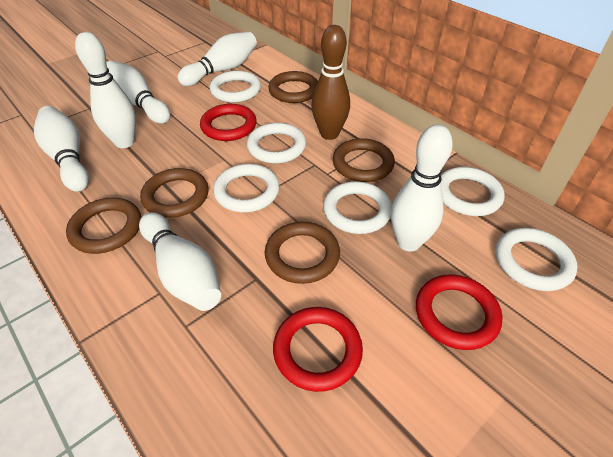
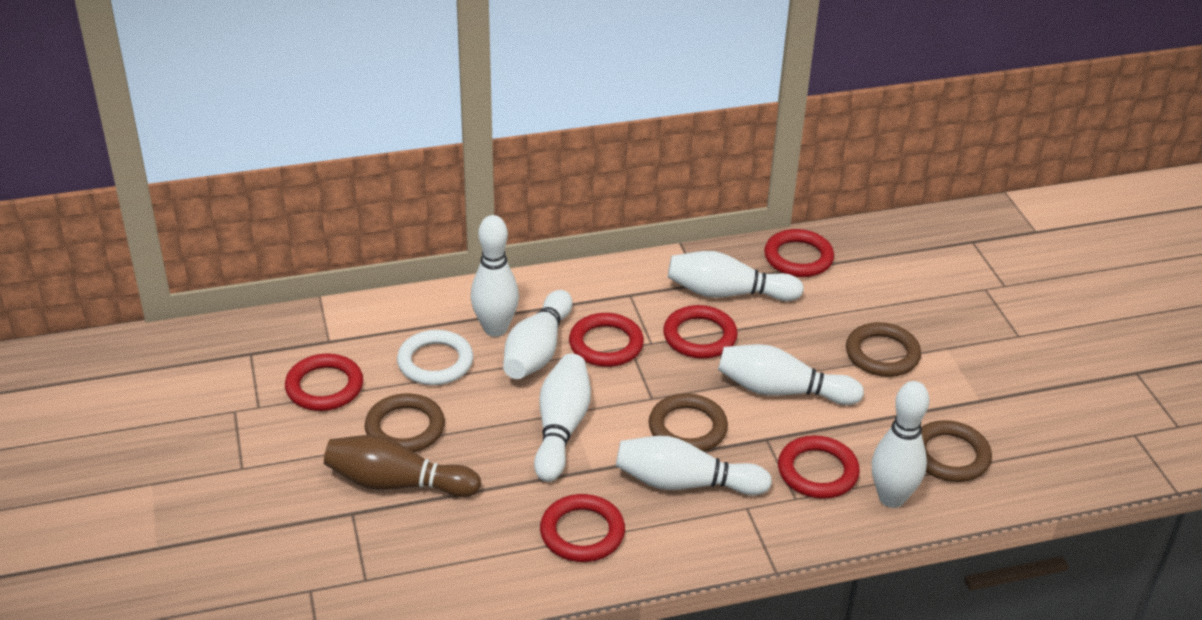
brown ring: [66,198,141,254] [140,168,208,218] [265,222,340,284] [268,71,318,103] [333,138,395,182] = 5 -> [365,393,445,452] [649,393,728,452] [846,322,921,377] [921,420,992,482] = 4
red ring: [200,104,257,141] [273,307,363,392] [416,274,503,350] = 3 -> [285,353,363,411] [540,494,625,562] [569,313,644,367] [663,305,738,359] [764,229,834,277] [778,435,860,499] = 6
white bowling pin: [34,106,89,192] [75,32,136,148] [106,61,170,124] [139,212,221,311] [177,32,257,86] [391,125,453,252] = 6 -> [470,215,519,337] [503,290,573,379] [534,354,591,482] [616,436,772,495] [668,251,804,301] [718,344,864,405] [872,381,929,508] = 7
white ring: [210,71,261,103] [213,164,280,212] [247,123,306,164] [323,181,392,234] [441,167,505,216] [496,228,578,291] = 6 -> [397,330,473,385] = 1

